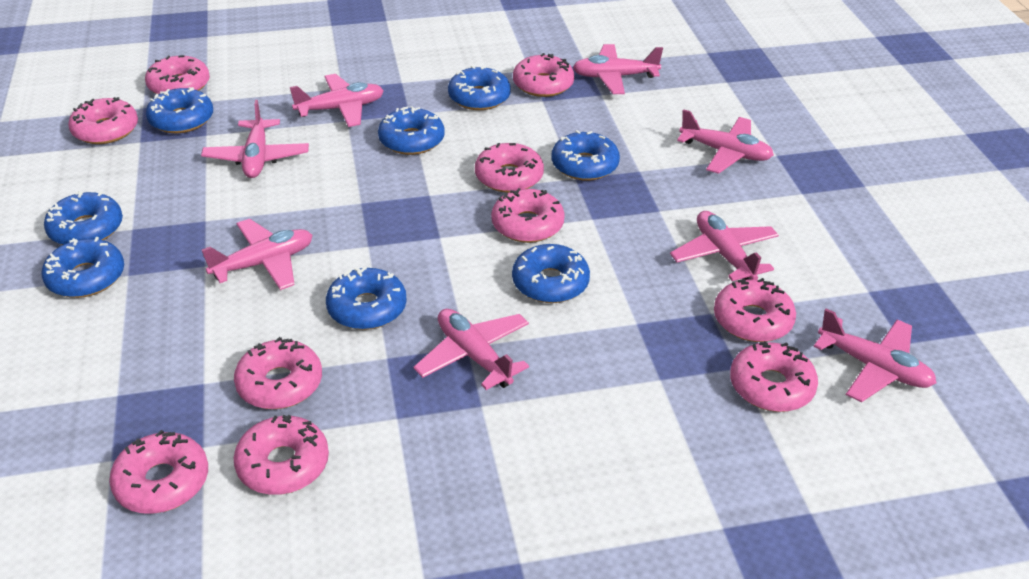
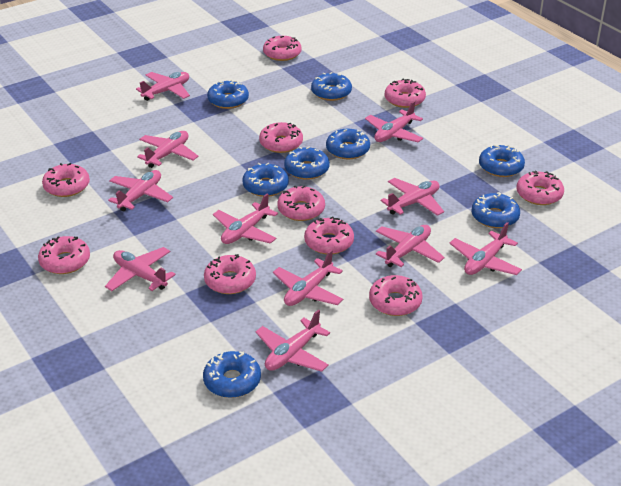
pink plane: [201,100,309,178] [202,219,312,290] [290,74,384,127] [413,309,529,390] [572,44,663,94] [670,211,779,281] [677,109,774,174] [813,309,936,402] = 8 -> [105,247,176,291] [108,170,173,211] [136,72,190,101] [137,131,198,168] [213,193,278,244] [255,310,330,372] [273,250,343,306] [365,101,423,142] [376,225,445,267] [380,178,444,216] [449,222,522,275] = 11

